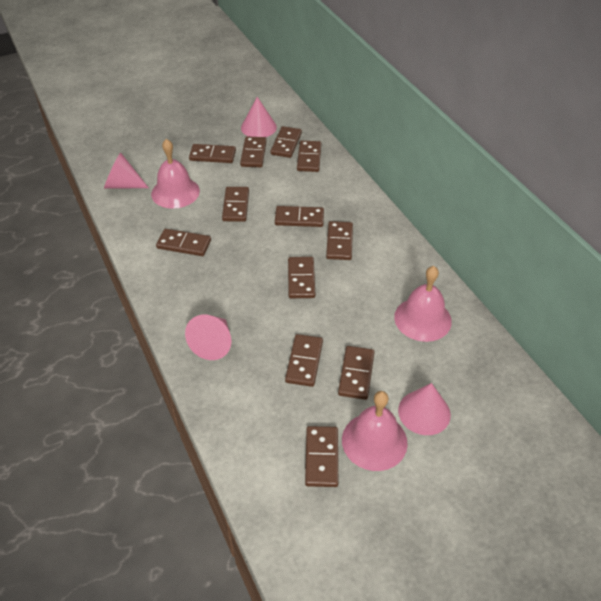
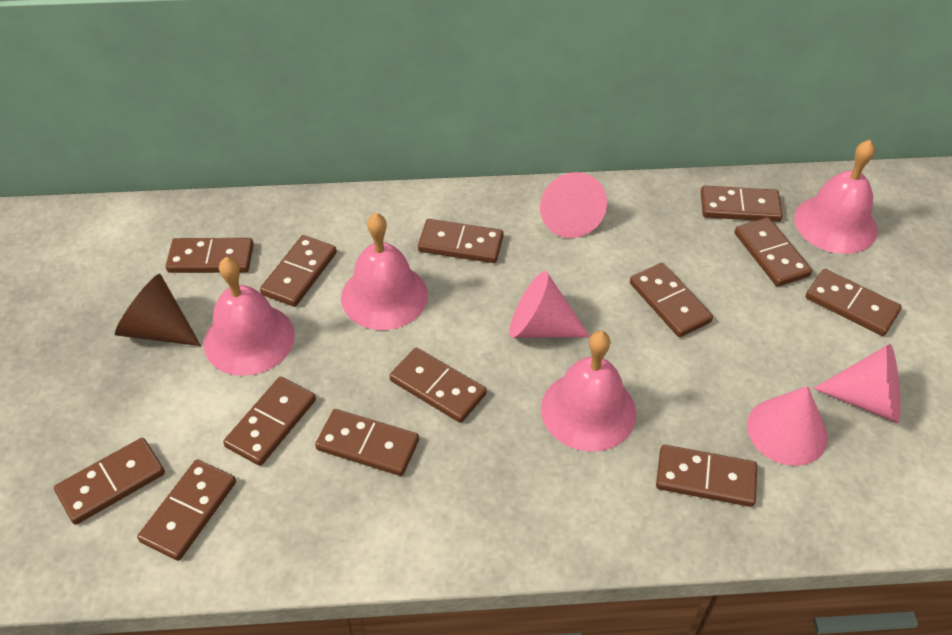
brown cone: none = 0 -> [115,274,201,346] = 1
brown domino: [156,229,211,256] [189,144,236,163] [222,187,249,222] [240,137,267,167] [271,126,302,158] [275,206,324,227] [285,334,323,387] [288,257,315,298] [297,141,321,172] [305,426,338,487] [326,221,353,260] [338,346,374,400] = 12 -> [54,438,165,525] [137,460,236,561] [166,238,254,273] [223,377,316,466] [260,235,337,307] [315,409,419,476] [390,348,486,423] [418,219,504,263] [630,263,713,337] [656,445,757,507] [701,186,783,222] [735,217,812,287] [805,269,902,336] = 13
pink bell: [151,139,200,209] [342,391,408,471] [394,266,452,342] = 3 -> [204,257,295,376] [341,213,428,330] [541,331,636,452] [794,140,877,254] = 4

